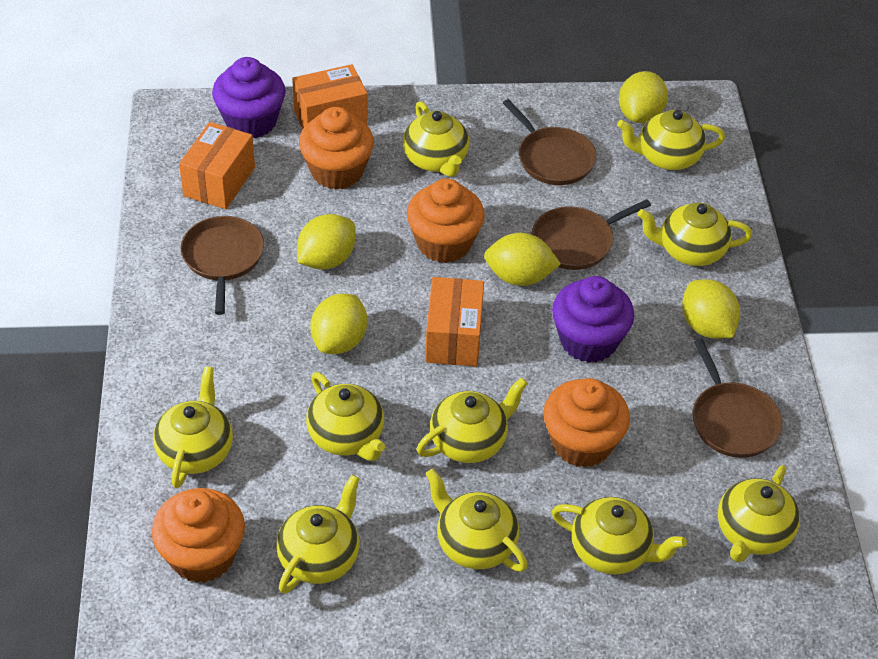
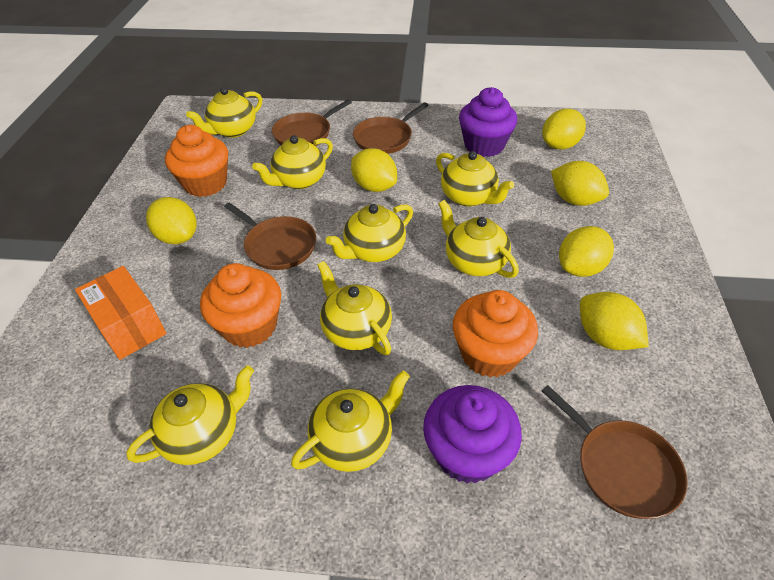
orange box: [179,122,255,209] [292,64,368,128] [425,277,484,366] = 3 -> [75,266,167,360] = 1
orange cupcake: [152,488,245,583] [299,107,374,190] [407,178,485,263] [543,378,630,468] = 4 -> [165,125,228,197] [200,263,281,348] [453,290,538,377] = 3
yellow lemon: [297,214,356,270] [310,294,367,354] [484,233,561,286] [619,71,668,123] [682,279,740,339] = 5 -> [146,197,197,244] [351,148,397,192] [542,109,586,149] [551,161,609,206] [559,226,614,277] [580,292,649,350] = 6
yellow teapot: [153,366,233,488] [276,475,360,594] [306,372,385,461] [403,101,469,177] [417,378,528,463] [426,469,528,572] [552,497,687,574] [617,110,725,170] [637,202,752,266] [718,465,800,563] = 10 -> [126,365,254,465] [186,87,262,138] [252,135,333,189] [291,371,410,472] [317,261,392,355] [326,204,413,262] [436,151,514,206] [438,200,519,278] = 8

